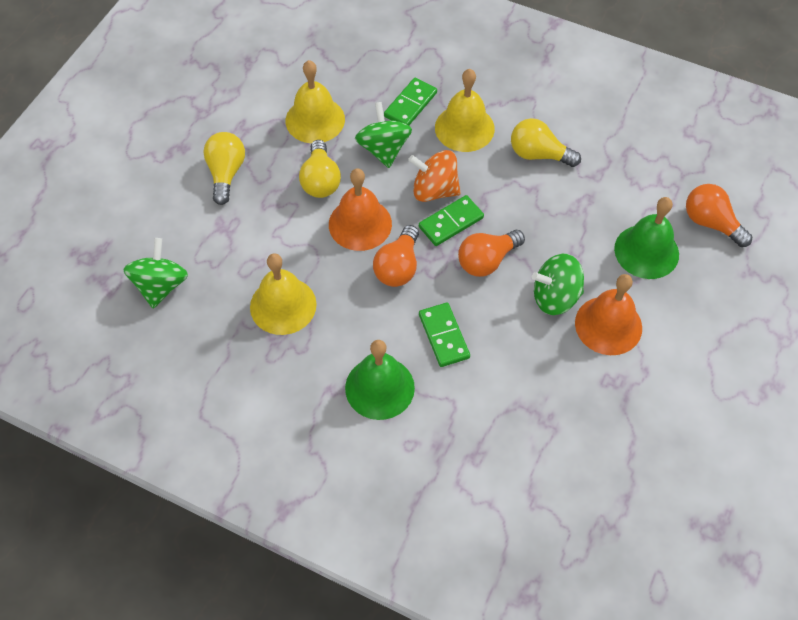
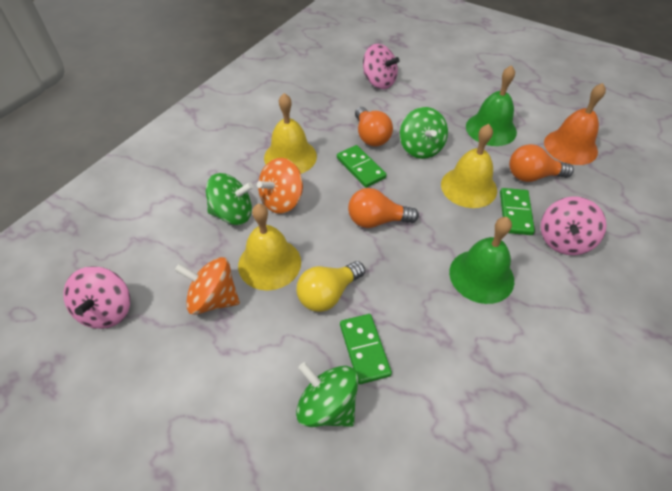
orange bell: [329,168,392,251] [575,274,642,355] = 2 -> [544,83,606,165] = 1
orange spinning top: [408,150,461,202] = 1 -> [175,257,240,315] [257,158,303,214] = 2
pink spinning top: none = 0 -> [63,266,130,329] [363,44,399,89] [541,196,607,255] = 3
yellow light bulb: [203,132,245,205] [299,140,341,198] [511,118,581,167] = 3 -> [296,261,365,312] = 1

